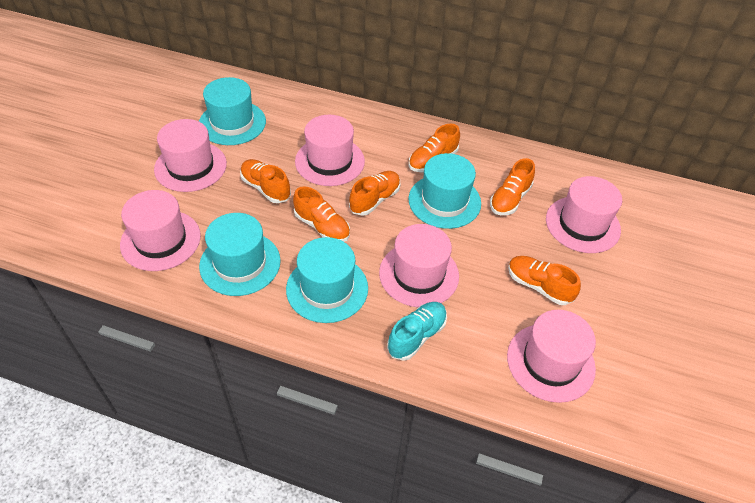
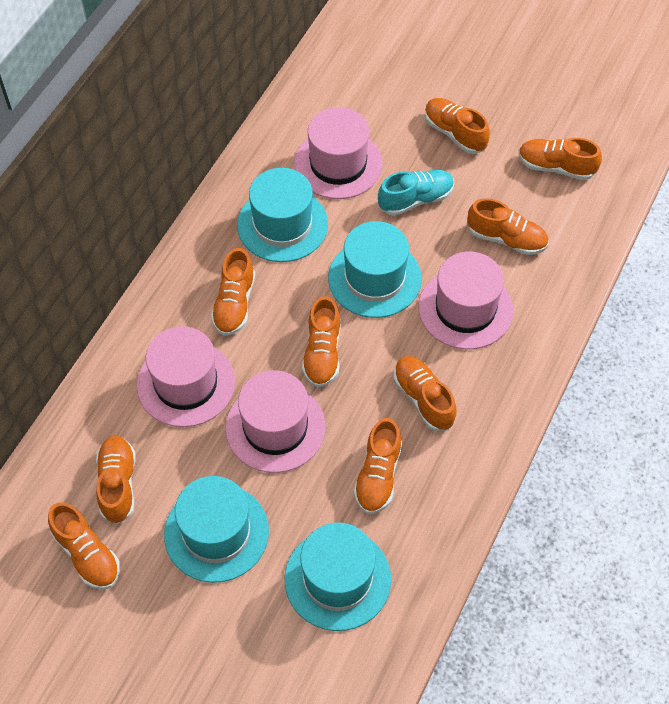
orange shoe: [240,159,291,203] [293,186,350,242] [349,171,400,216] [409,124,460,172] [490,158,535,215] [508,256,581,305] = 6 -> [48,502,120,590] [96,436,136,524] [211,248,255,336] [302,296,341,388] [354,418,402,514] [393,356,456,431] [425,98,490,154] [468,198,548,255] [518,138,602,180] = 9
pink hat: [120,190,201,271] [154,119,227,192] [295,115,365,186] [379,224,459,307] [507,310,596,403] [546,176,622,253] = 6 -> [137,326,235,427] [225,370,326,473] [294,107,382,199] [418,252,513,349] = 4

